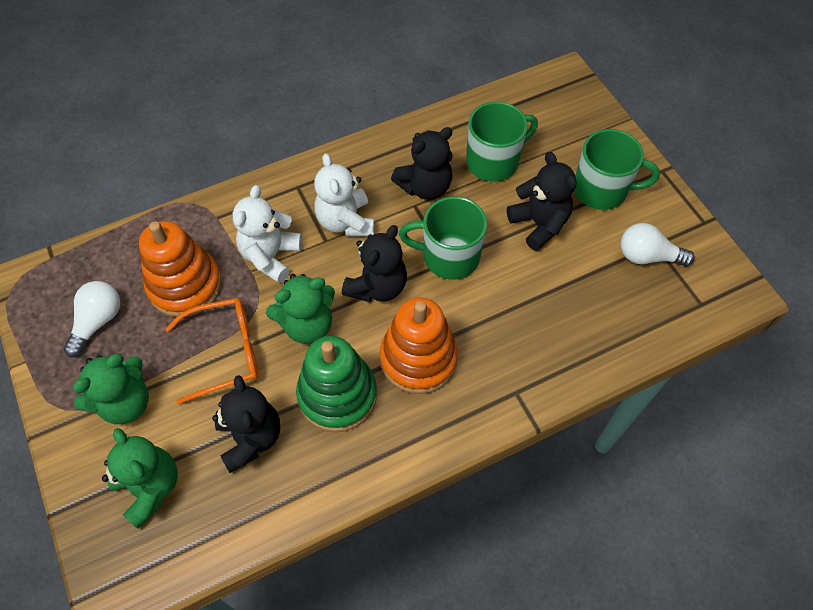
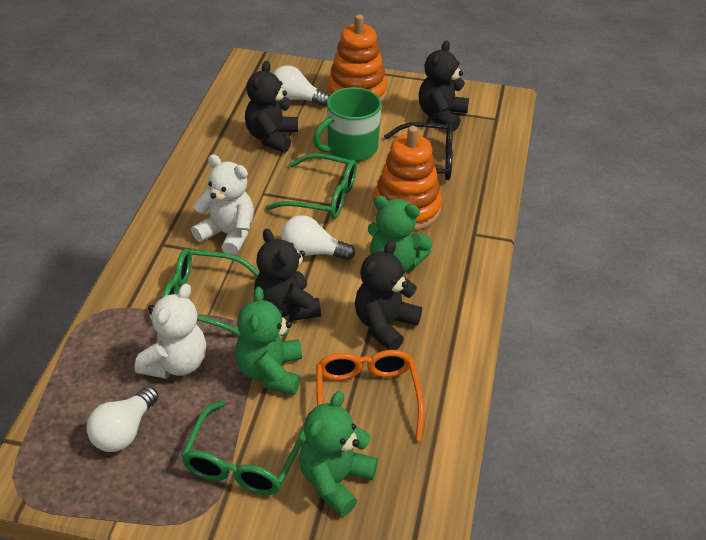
black glasses: none = 0 -> [384,122,453,180] = 1
green glasses: none = 0 -> [162,249,260,336] [181,400,305,495] [265,153,357,219] = 3
green mug: [399,196,487,280] [466,102,538,182] [574,129,660,210] = 3 -> [313,87,382,161] = 1
green stacking toy: [296,336,377,432] = 1 -> none = 0
white light bulb: [63,281,120,357] [621,223,694,266] = 2 -> [86,386,158,452] [273,65,330,106] [281,215,355,261] = 3

